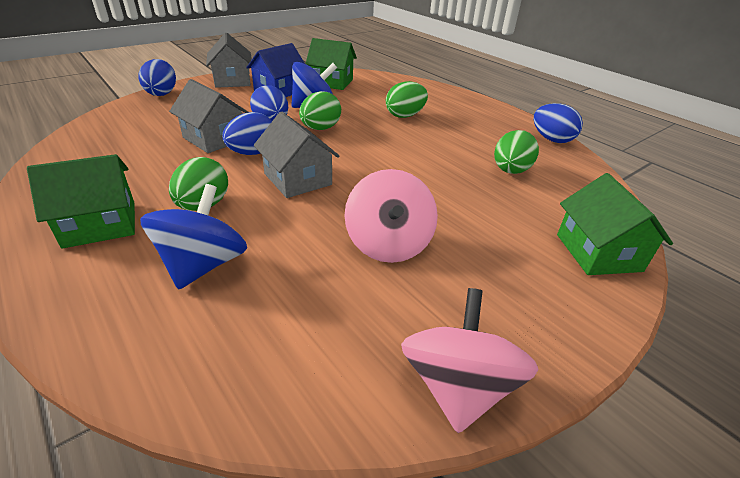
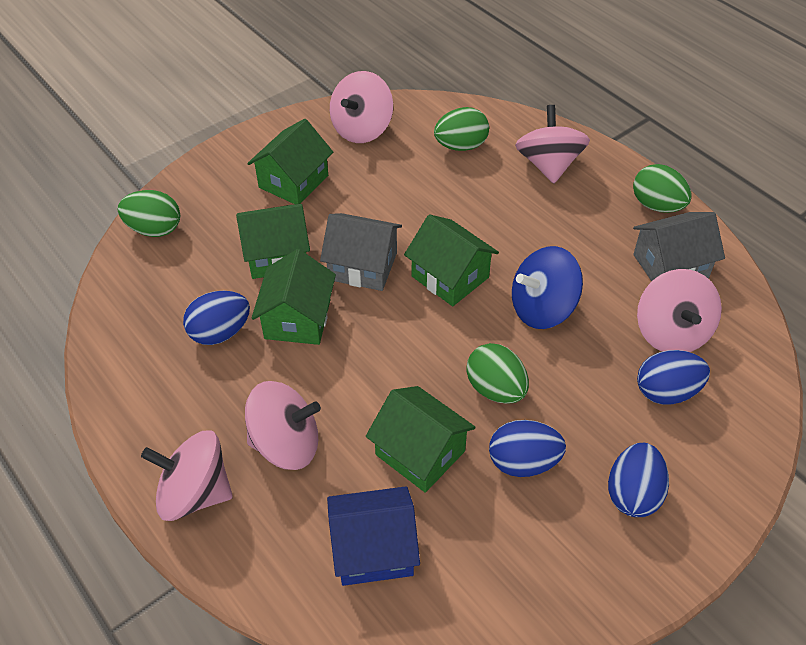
blue spinning top: [140,184,247,290] [291,62,337,108] = 2 -> [512,246,583,329] = 1
green house: [27,154,135,249] [305,38,357,90] [557,173,673,275] = 3 -> [236,204,310,279] [247,119,333,204] [252,249,336,345] [366,386,476,493] [404,214,499,306] = 5
grey house: [169,79,249,153] [206,33,252,88] [254,111,339,198] = 3 -> [320,213,402,291] [633,212,725,281] = 2
pink spinning top: [344,169,438,263] [401,288,538,433] = 2 -> [141,430,233,521] [245,381,321,470] [330,71,393,143] [515,105,590,184] [637,269,722,352] = 5

